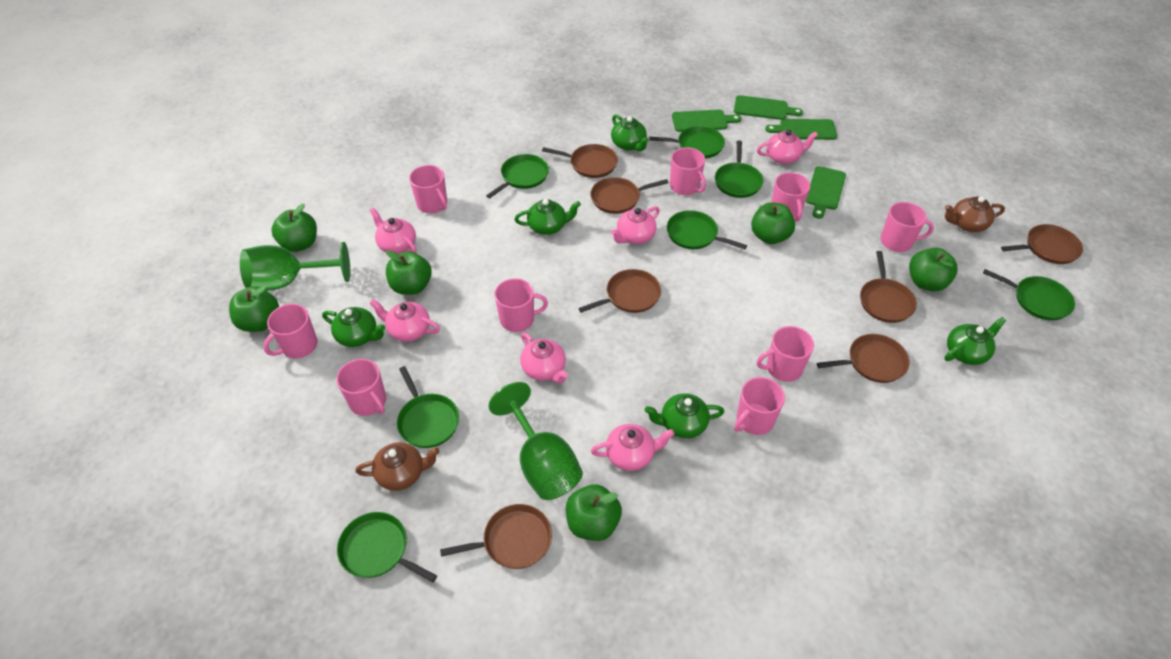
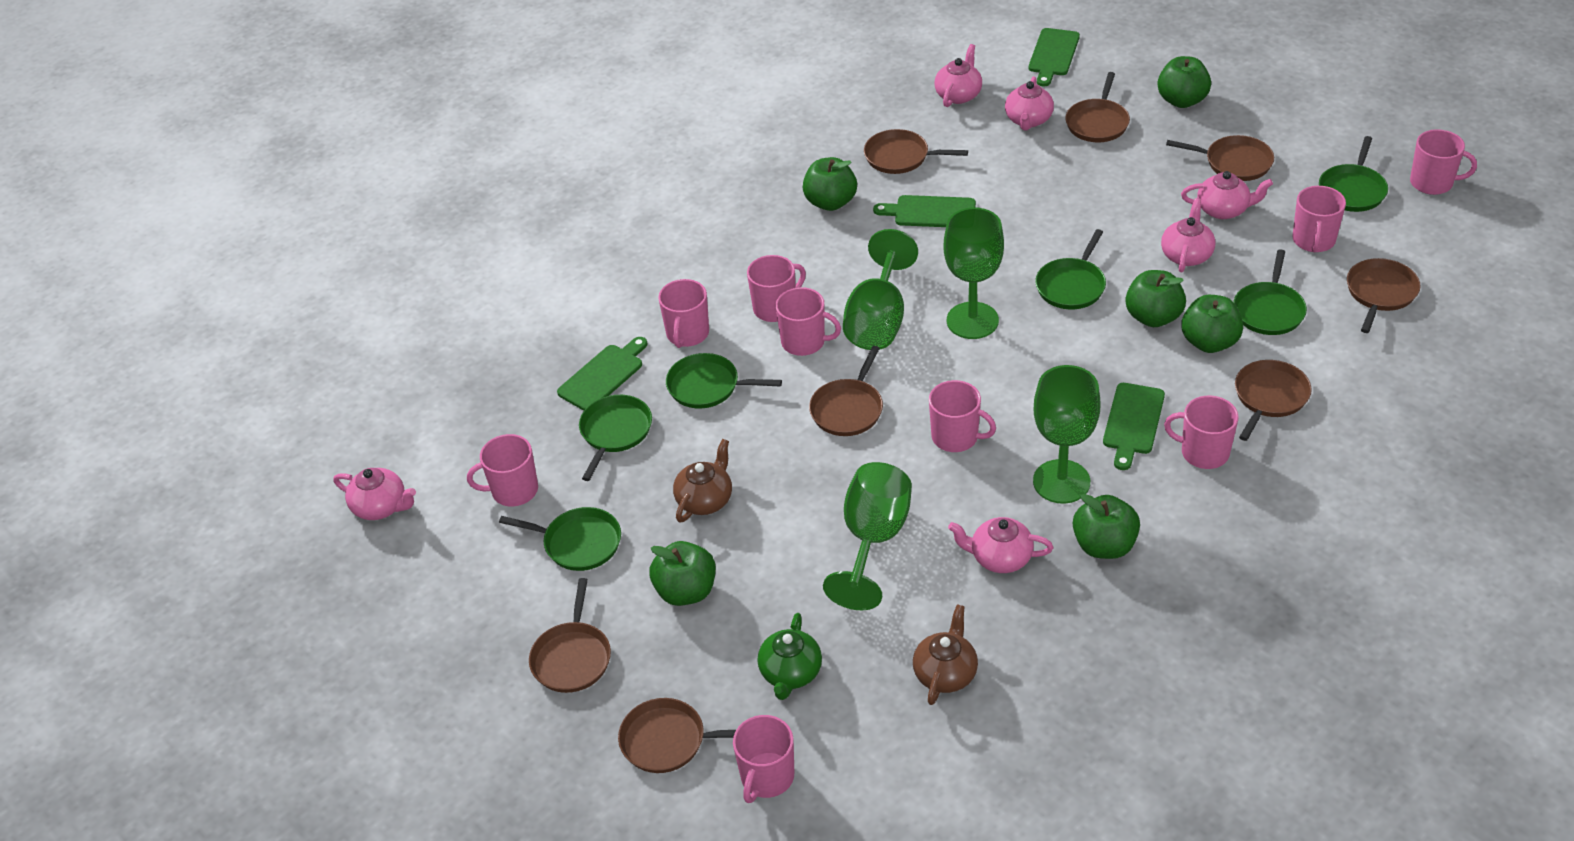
brown pan: [440,504,552,569] [542,144,618,178] [578,269,661,313] [591,177,668,214] [817,334,909,383] [860,251,917,323] [1001,224,1083,264] = 7 -> [529,578,611,693] [618,698,736,773] [809,346,883,436] [864,129,968,174] [1065,72,1130,142] [1166,135,1274,181] [1235,360,1312,441] [1347,258,1420,333] = 8
green goblet: [240,242,350,291] [489,382,583,500] = 2 -> [823,462,912,610] [843,229,918,350] [943,207,1004,339] [1033,365,1100,504] = 4
green pan: [337,512,437,583] [397,366,459,448] [486,154,549,198] [649,126,725,159] [667,210,747,249] [715,141,764,198] [983,269,1075,321] = 7 -> [499,507,621,571] [579,395,652,481] [666,353,782,409] [1035,229,1106,309] [1234,249,1307,335] [1319,136,1388,212] = 6
green teapot: [322,307,385,347] [515,199,581,235] [611,114,649,151] [645,393,724,438] [944,317,1006,365] = 5 -> [758,613,822,700] = 1

